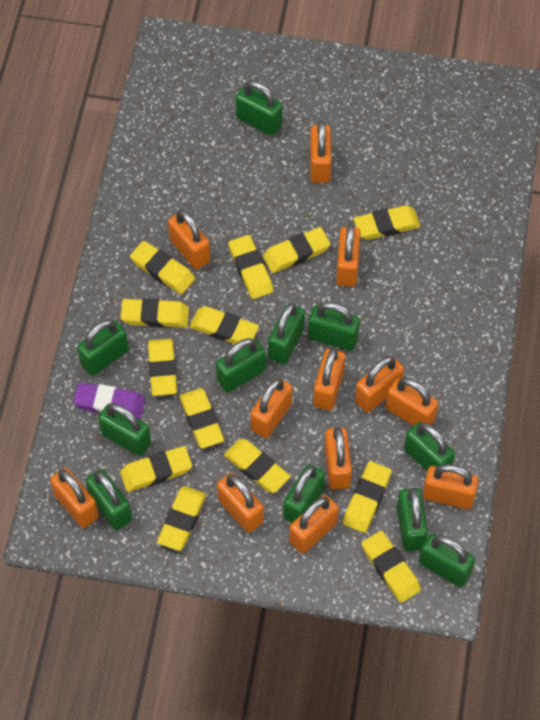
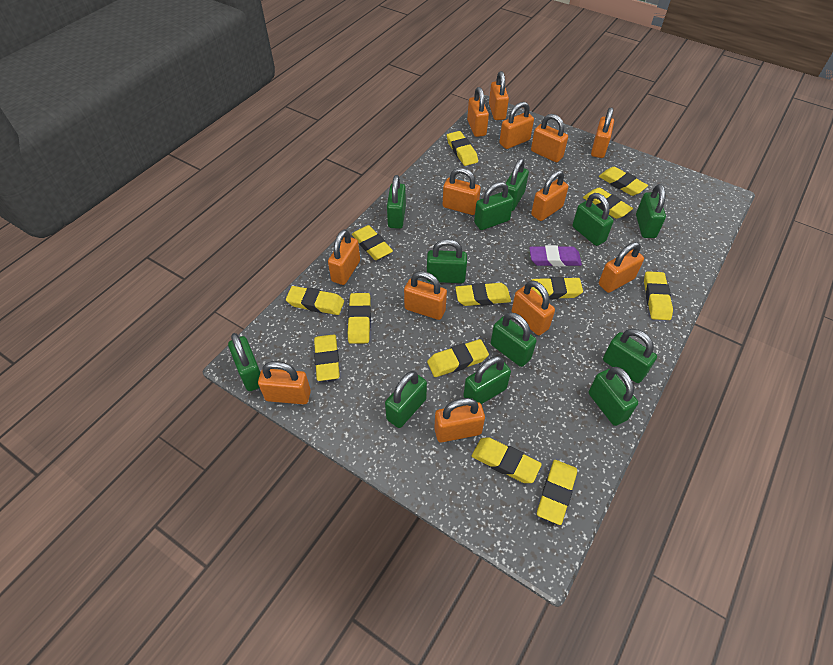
green padlock: [77,319,129,376] [86,469,132,530] [98,403,151,456] [216,338,266,393] [236,81,282,136] [268,303,305,364] [283,464,325,523] [308,302,360,351] [397,488,428,551] [404,422,455,471] [419,533,475,587] = 11 -> [228,333,261,391] [385,371,427,428] [387,175,406,229] [427,239,467,283] [463,356,511,404] [474,182,514,230] [491,312,537,367] [506,158,529,211] [572,193,614,246] [589,367,638,426] [603,329,657,383] [636,184,666,238] = 12
orange padlock: [50,468,99,528] [168,209,210,270] [217,473,264,533] [251,378,292,438] [289,495,339,553] [310,121,332,183] [313,348,345,410] [324,427,352,490] [336,224,361,287] [355,356,404,412] [386,377,438,426] [423,464,479,509] = 12 -> [258,361,311,404] [328,229,360,285] [404,271,447,320] [434,398,485,442] [443,168,481,215] [467,87,489,137] [489,71,509,120] [499,102,534,149] [511,280,555,335] [531,114,568,162] [531,170,568,221] [591,107,614,158] [599,242,644,293] = 13

